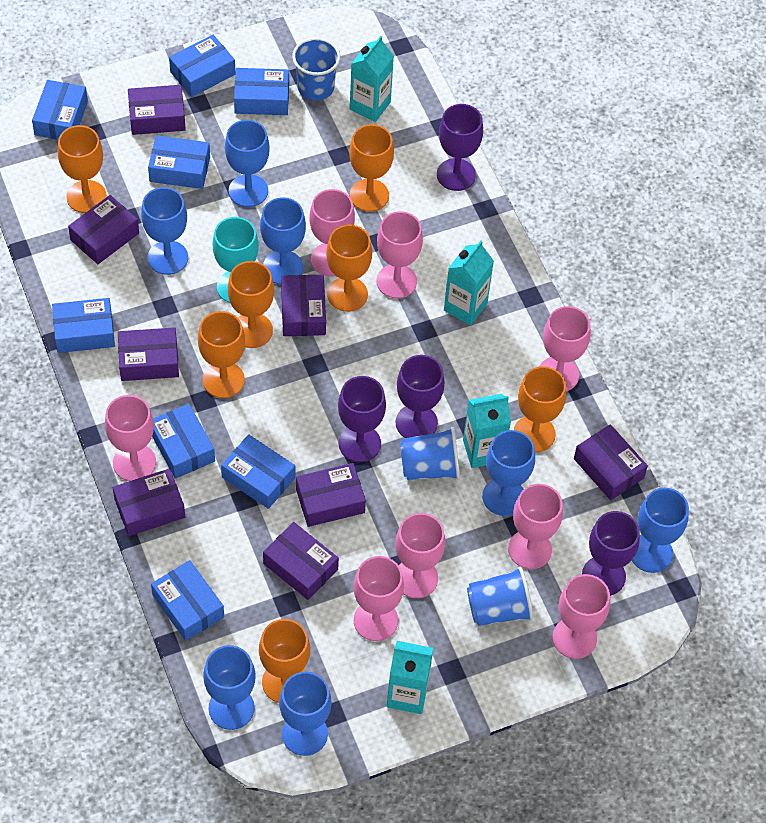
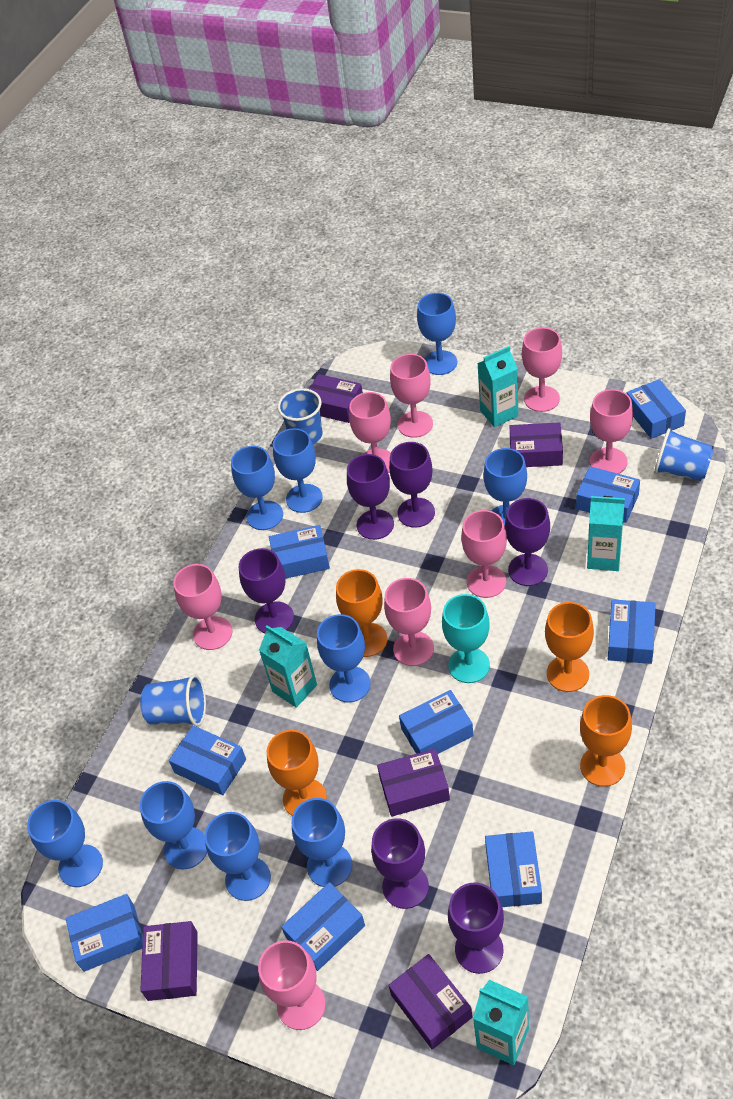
blue box: [32,80,88,140] [52,298,115,353] [148,135,210,189] [151,560,224,641] [152,403,215,479] [169,35,235,97] [221,434,295,509] [234,68,289,115] = 8 -> [66,894,143,972] [169,725,246,795] [269,525,330,579] [281,882,365,971] [399,690,474,754] [485,831,542,907] [576,466,640,523] [608,599,655,664] [627,379,686,439] = 9
blue goblet: [141,187,188,275] [203,645,256,730] [225,120,270,207] [260,197,306,285] [279,672,332,756] [482,430,535,516] [632,488,689,573] = 7 -> [27,800,103,887] [140,781,207,869] [205,812,271,901] [231,446,283,530] [273,428,323,513] [291,798,352,887] [317,614,371,703] [417,293,457,375] [483,448,527,526] = 9
orange goblet: [58,125,107,213] [198,311,245,398] [228,261,274,348] [259,619,310,703] [326,225,372,312] [349,124,394,212] [514,366,566,452] = 7 -> [267,730,327,816] [336,569,387,657] [545,602,594,692] [580,695,632,787] = 4
purple box: [68,195,139,264] [113,469,185,536] [118,327,179,381] [128,85,186,135] [263,522,339,600] [281,275,326,336] [296,463,366,527] [574,424,648,500] = 8 -> [140,921,198,1001] [309,374,363,423] [377,749,450,817] [388,954,472,1050] [510,422,563,467] = 5
purple goblet: [338,376,386,462] [396,355,445,438] [437,104,483,191] [582,511,640,596] = 4 -> [239,548,294,633] [347,454,394,540] [371,818,429,909] [389,442,435,528] [448,882,504,974] [505,498,550,586] = 6

